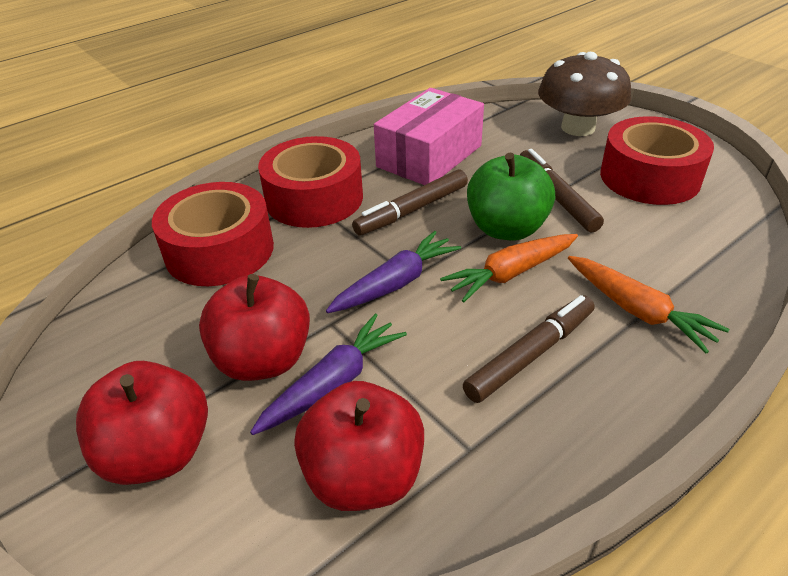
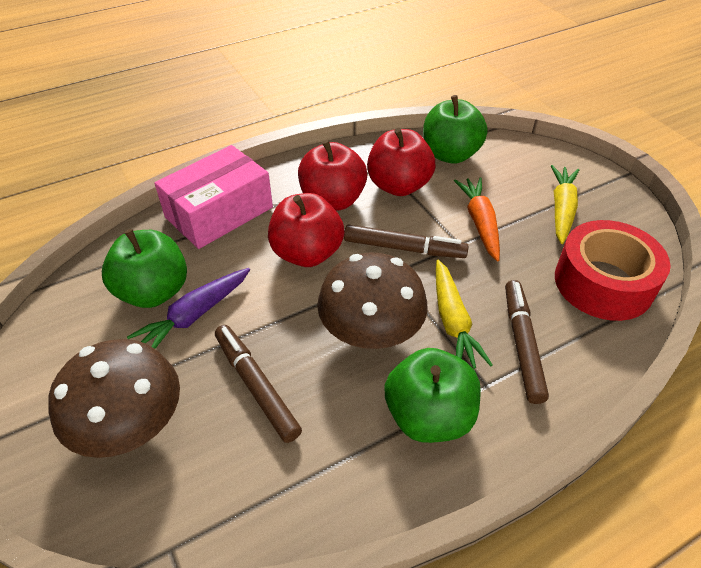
brown mushroom: [538,52,631,136] = 1 -> [48,339,180,458] [317,253,428,349] = 2
green apple: [467,153,555,240] = 1 -> [102,229,187,308] [385,348,481,443] [423,95,488,164] = 3
orange carrot: [440,234,578,303] [568,256,729,353] = 2 -> [454,177,500,262] = 1
purple carrot: [250,314,407,435] [326,231,461,313] = 2 -> [127,268,250,349] = 1
red tape: [152,182,274,286] [258,136,363,228] [600,116,714,205] = 3 -> [555,220,671,321] = 1
yellow carrot: none = 0 -> [436,260,493,369] [551,165,579,244] = 2

